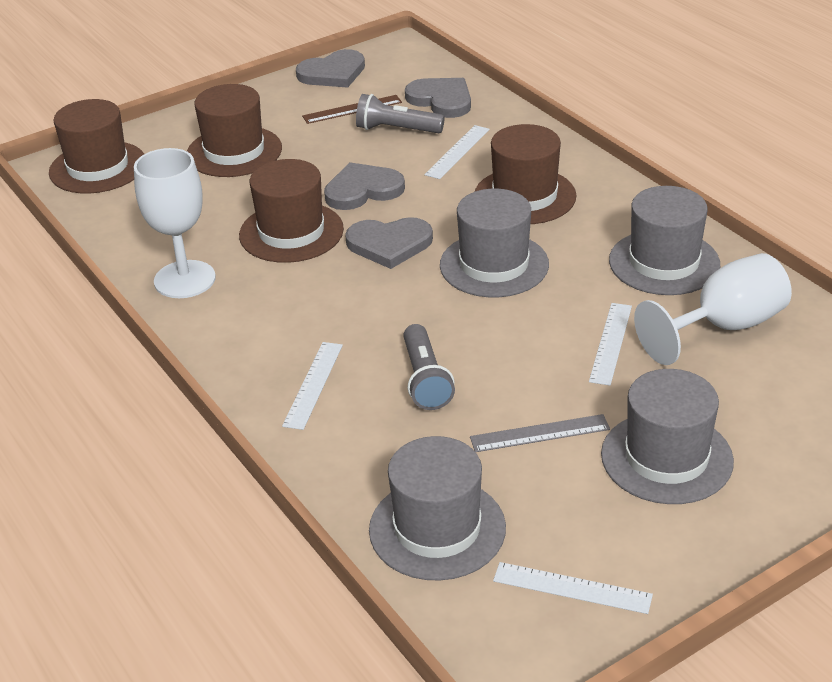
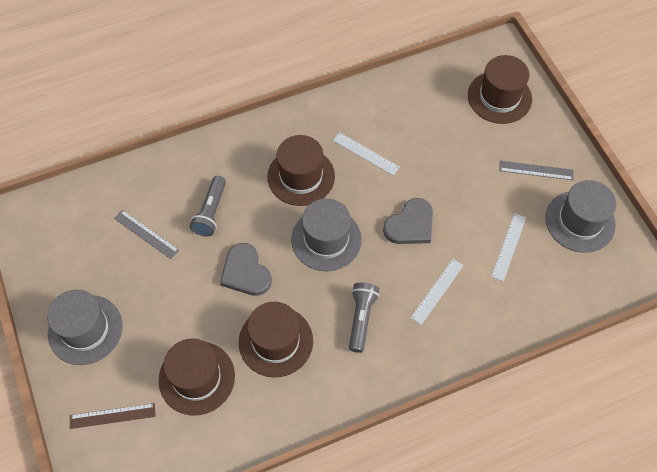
grey hat: [369,436,506,581] [440,189,549,297] [601,369,734,504] [609,186,720,295] = 4 -> [47,290,123,365] [291,198,362,271] [545,180,616,253] = 3
grey heart: [296,49,365,88] [324,162,405,210] [345,217,433,269] [405,78,471,118] = 4 -> [220,243,272,296] [383,198,433,244] = 2
grey ruler: [470,414,610,452] = 1 -> [114,210,179,259] [499,161,574,180] = 2
white goblet: [134,148,216,298] [634,253,792,365] = 2 -> none = 0
white ruler: [282,342,343,430] [424,125,490,179] [493,562,653,614] [589,303,632,386] = 4 -> [333,132,400,176] [410,259,464,325] [491,213,526,281] = 3

